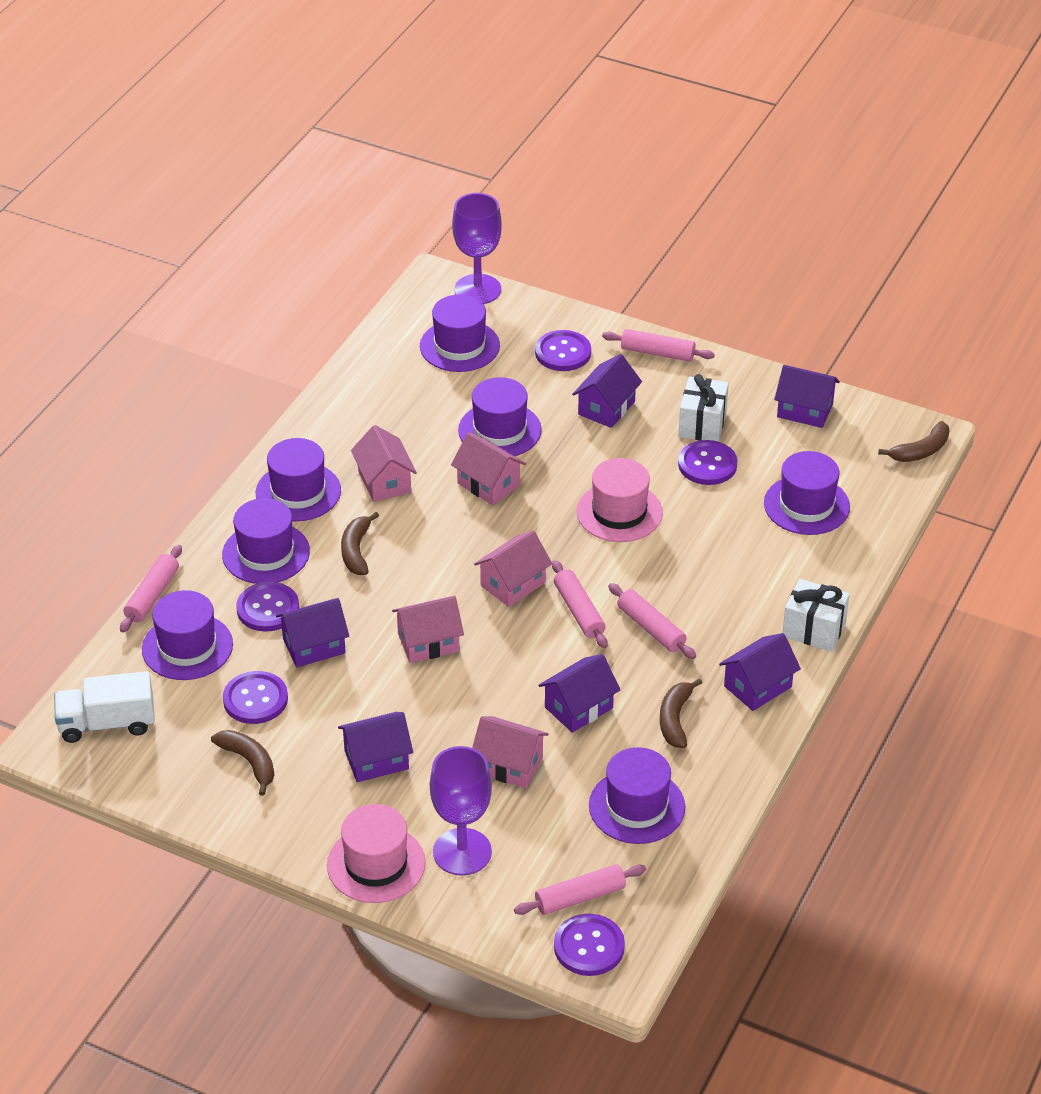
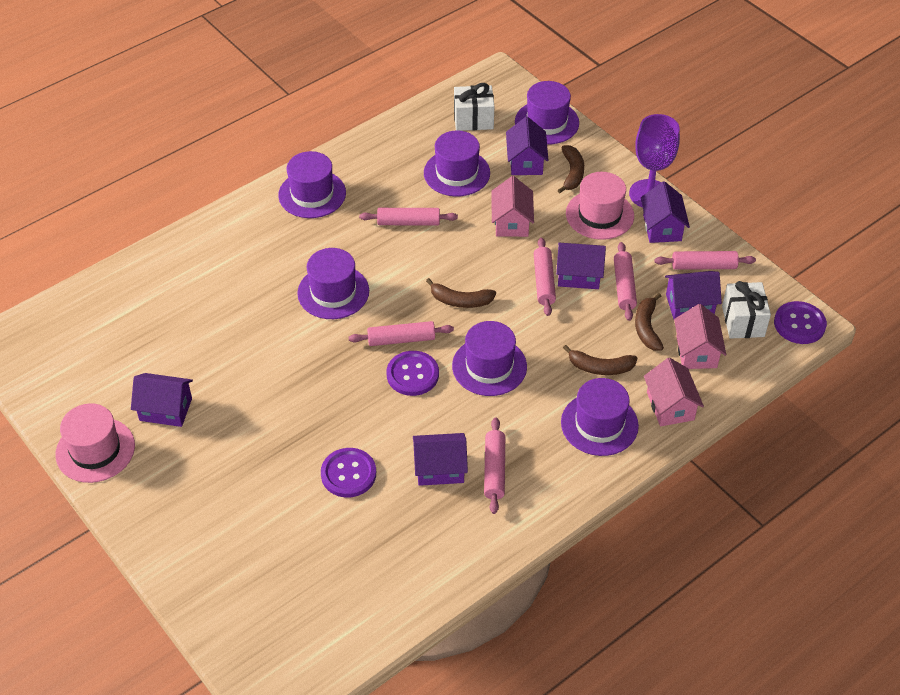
pink house: [351,425,417,502] [392,596,464,663] [451,432,526,505] [472,716,549,788] [474,531,552,607] = 5 -> [491,176,534,237] [644,358,704,426] [674,304,726,369] = 3
pink rolling pin: [120,545,182,632] [514,864,646,915] [552,560,608,648] [602,329,715,362] [608,583,696,659] = 5 -> [349,321,454,346] [359,208,458,226] [484,417,505,514] [534,238,556,316] [614,242,637,321] [654,251,756,270] = 6
purple button: [223,671,288,724] [236,582,299,632] [535,330,591,371] [554,914,625,976] [678,440,737,485] = 5 -> [321,448,376,497] [387,351,439,396] [774,301,827,344] = 3
purple goblet: [430,746,492,875] [452,193,502,304] = 2 -> [629,114,680,208] = 1
purple hat: [142,590,233,680] [222,498,310,584] [256,438,341,521] [420,295,500,372] [458,377,542,456] [589,747,685,844] [764,451,850,535] = 7 -> [278,151,346,218] [297,248,369,319] [424,131,490,197] [452,321,527,396] [515,81,579,144] [561,378,639,456] = 6
white truck: [54,671,155,743] = 1 -> none = 0

